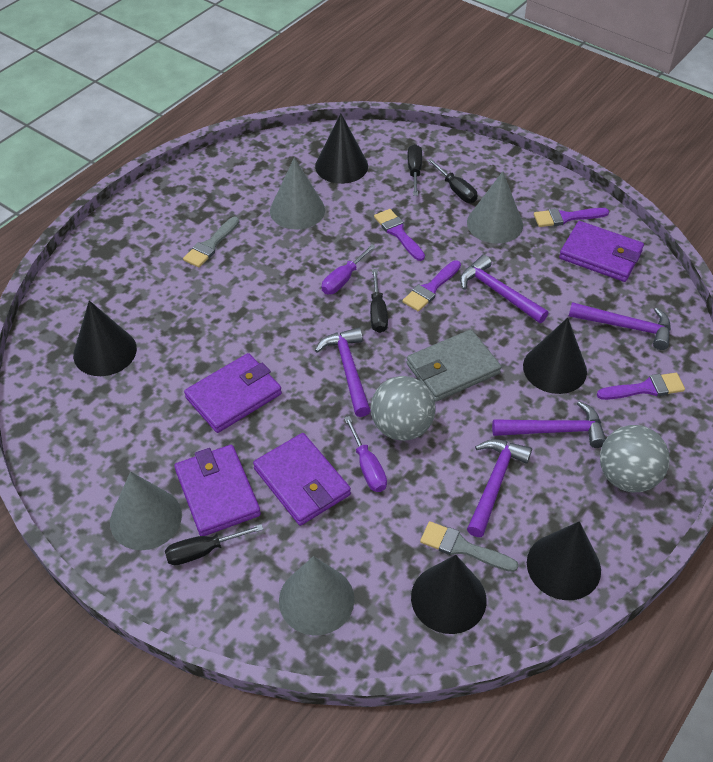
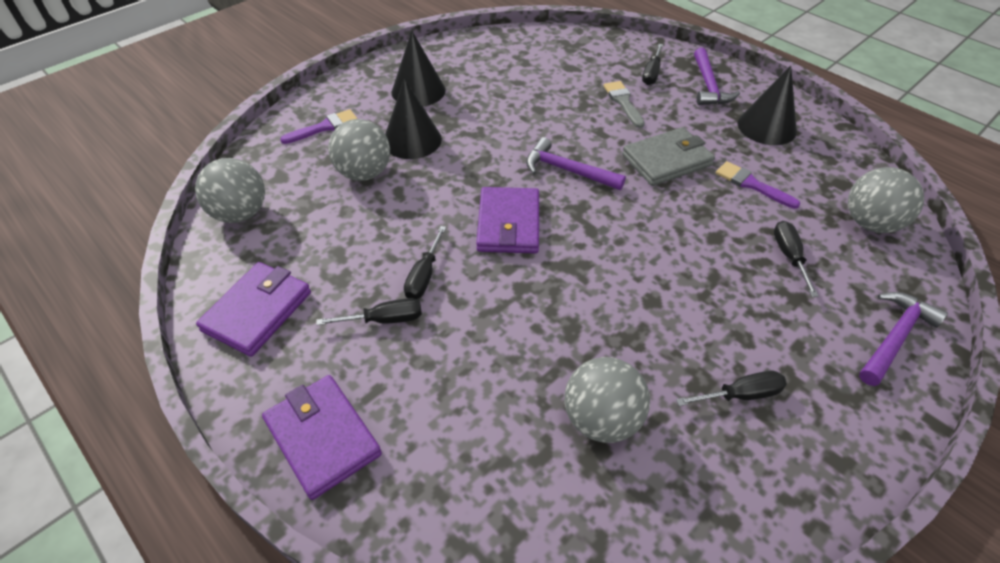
black cone: [73,300,137,376] [315,114,368,184] [411,555,487,634] [523,318,587,394] [527,521,601,600] = 5 -> [385,78,442,159] [392,30,446,107] [737,66,797,145] = 3
black screwdriver: [165,524,264,565] [370,269,388,333] [407,144,422,196] [427,158,477,203] = 4 -> [316,298,422,325] [404,226,446,299] [642,44,663,85] [676,371,787,406] [774,221,819,297] = 5
grey ball: [371,376,436,441] [600,425,670,492] = 2 -> [195,158,265,223] [328,119,390,181] [565,357,650,443] [848,167,924,233] = 4
grey brush: [183,217,240,268] [420,521,518,572] = 2 -> [604,81,645,128] = 1
grey cone: [110,472,182,550] [270,158,325,230] [279,556,354,636] [467,171,523,244] = 4 -> none = 0
purple brush: [374,209,425,261] [402,260,461,312] [534,208,609,227] [597,373,685,400] = 4 -> [280,109,358,144] [716,161,800,209] = 2
purple hammer: [315,328,371,417] [460,255,548,323] [467,439,532,537] [492,401,606,448] [569,302,671,350] = 5 -> [526,137,626,190] [694,48,740,105] [859,292,948,386] = 3
purple screwdriver: [322,244,376,294] [344,416,387,492] = 2 -> none = 0
purple wallet: [174,445,261,536] [184,353,282,433] [253,433,351,526] [559,221,644,282] = 4 -> [196,262,311,357] [262,375,382,500] [476,187,539,254] = 3

